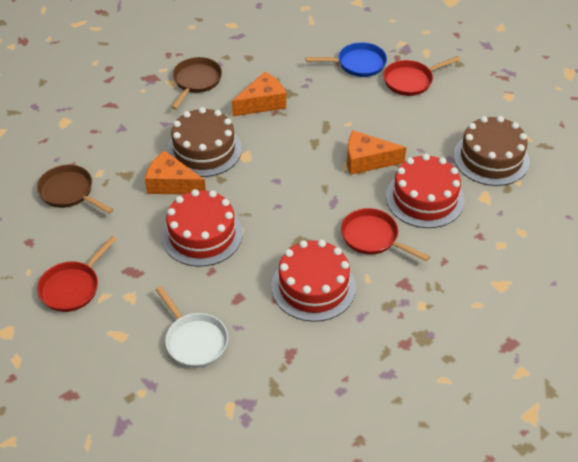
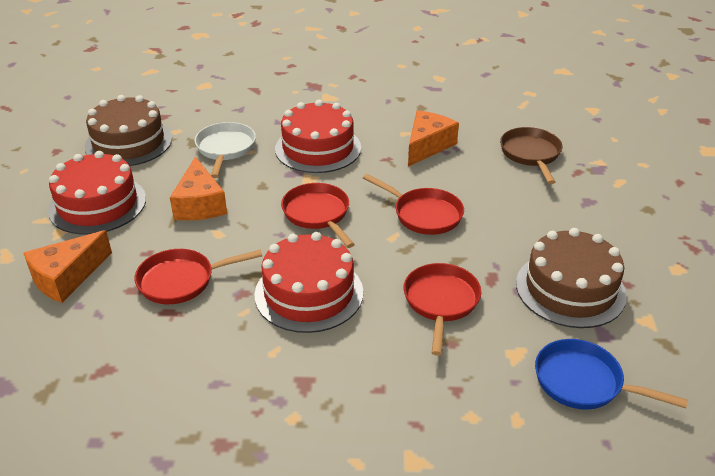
brown pan: [37,165,114,214] [171,57,222,109] = 2 -> [500,127,563,184] = 1
red pan: [37,236,117,312] [341,208,430,262] [383,56,460,96] = 3 -> [135,249,262,304] [281,183,355,248] [363,174,464,235] [404,263,482,356] = 4

